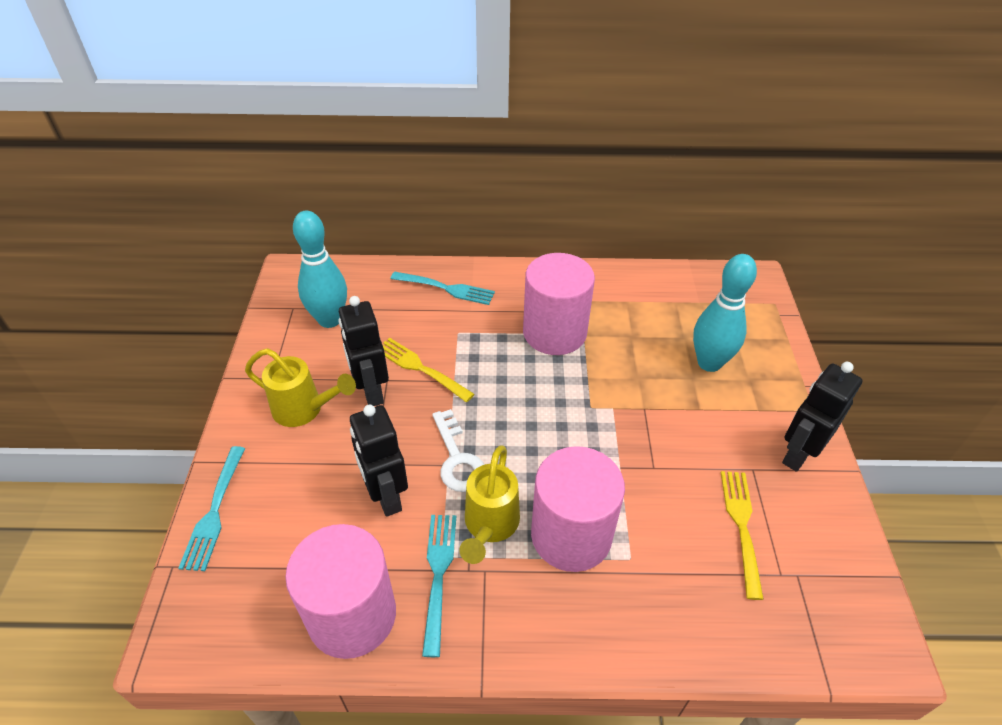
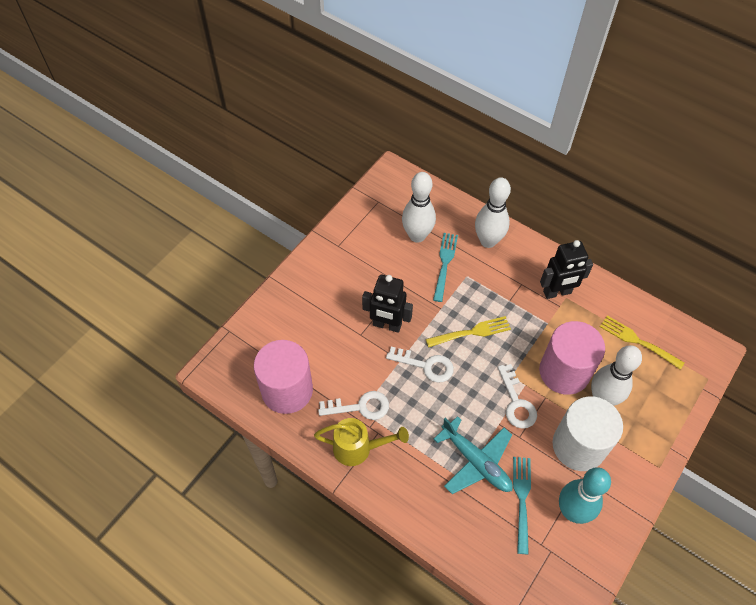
black robot: [338,296,389,406] [350,404,408,517] [782,362,863,472] = 3 -> [362,274,413,333] [540,240,593,299] = 2
pink cylinder: [285,524,396,659] [523,253,595,355] [531,446,625,572] = 3 -> [254,340,313,414] [539,321,605,395] = 2
turquoise bowling pin: [293,211,347,328] [693,254,757,372] = 2 -> [559,467,611,524] = 1
turquoise fork: [178,446,245,571] [391,271,495,305] [422,515,456,657] = 3 -> [433,233,458,302] [513,457,531,554] = 2
turquoise plane: none = 0 -> [434,416,513,494] = 1
white bowling pin: none = 0 -> [402,172,436,243] [475,177,511,248] [591,345,642,406] = 3
white cylinder: none = 0 -> [552,397,623,471] = 1
white key: [432,409,484,492] = 1 -> [318,391,389,420] [386,346,454,383] [498,364,537,429] = 3
yellow watering can: [245,348,356,427] [459,446,520,564] = 2 -> [314,418,409,466] = 1

